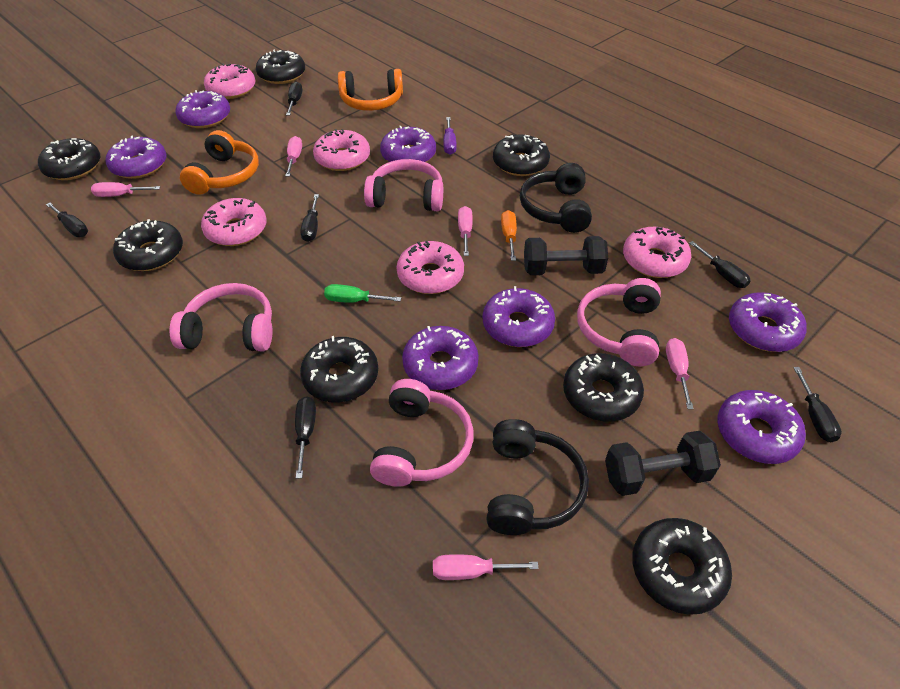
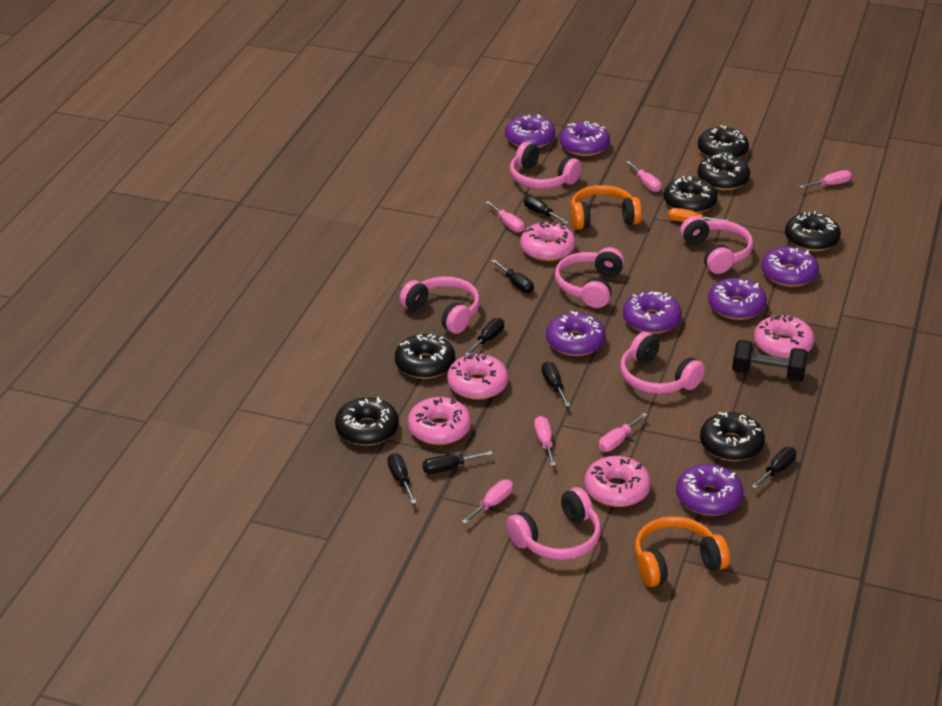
black dumbbell: [524,236,608,275] [605,431,721,496] = 2 -> [732,340,808,382] = 1
black headphones: [486,419,589,535] [520,163,592,233] = 2 -> none = 0
black screwdriver: [46,203,88,237] [286,82,302,115] [295,396,316,479] [300,194,319,242] [689,241,751,288] [793,367,842,442] = 6 -> [387,453,417,504] [422,451,493,474] [464,318,504,355] [491,260,534,293] [524,195,569,224] [541,362,570,407] [751,447,796,489] = 7
green screwdriver: [324,284,401,303] = 1 -> none = 0
pink headphones: [170,283,273,351] [364,159,443,211] [370,379,473,487] [577,278,661,366] = 4 -> [400,276,480,334] [506,487,601,560] [510,142,582,189] [555,247,625,308] [620,332,705,394] [680,216,753,274] = 6
pink screwdriver: [91,182,160,197] [285,136,302,177] [433,554,539,580] [458,206,473,256] [666,338,694,409] = 5 -> [462,480,513,524] [485,201,524,233] [534,416,556,466] [599,413,647,452] [626,161,661,192] [799,170,852,188] = 6
purple screwdriver: [444,117,457,155] = 1 -> none = 0

